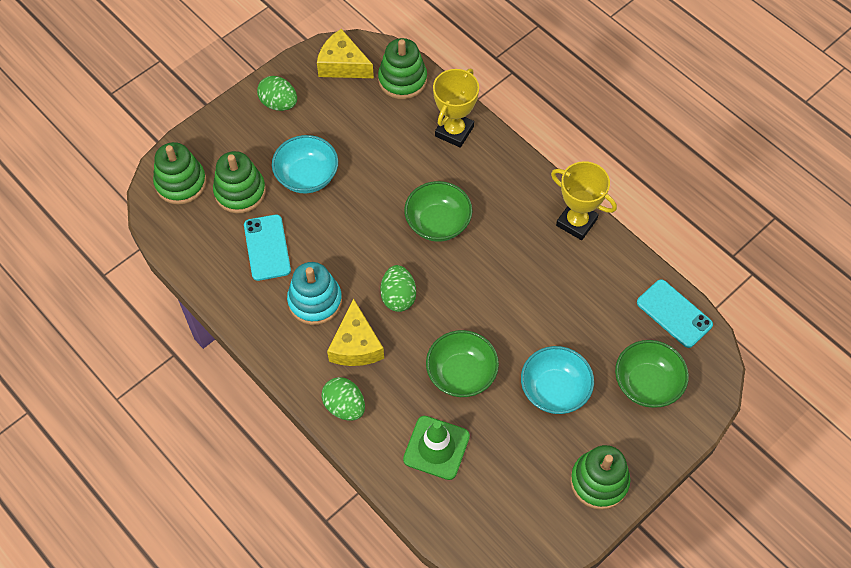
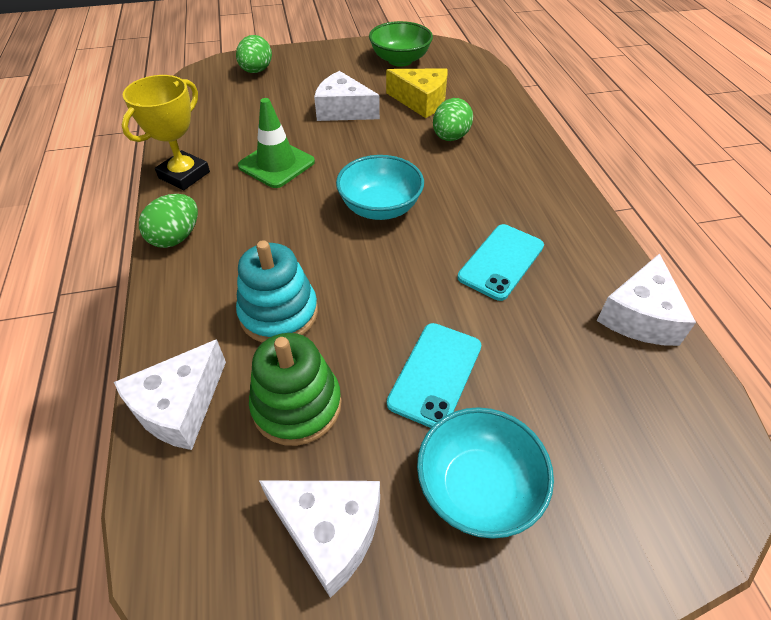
green bowl: [404,181,472,242] [426,330,499,397] [615,340,689,408] = 3 -> [369,21,433,67] = 1
green stacking toy: [153,142,206,205] [213,151,266,214] [378,38,427,99] [570,445,630,510] = 4 -> [249,333,342,446] = 1
white cheese: none = 0 -> [114,339,226,450] [259,481,380,598] [314,71,380,121] [596,253,696,346] = 4
yellow cheese: [317,29,374,78] [327,298,384,366] = 2 -> [386,68,447,118] = 1
yellow trophy: [433,69,479,148] [551,161,617,240] = 2 -> [122,75,210,190] = 1

